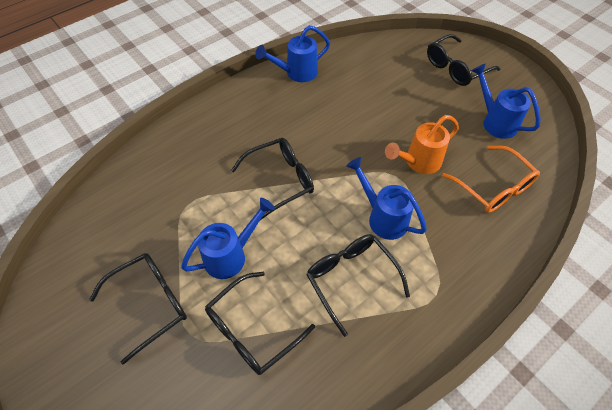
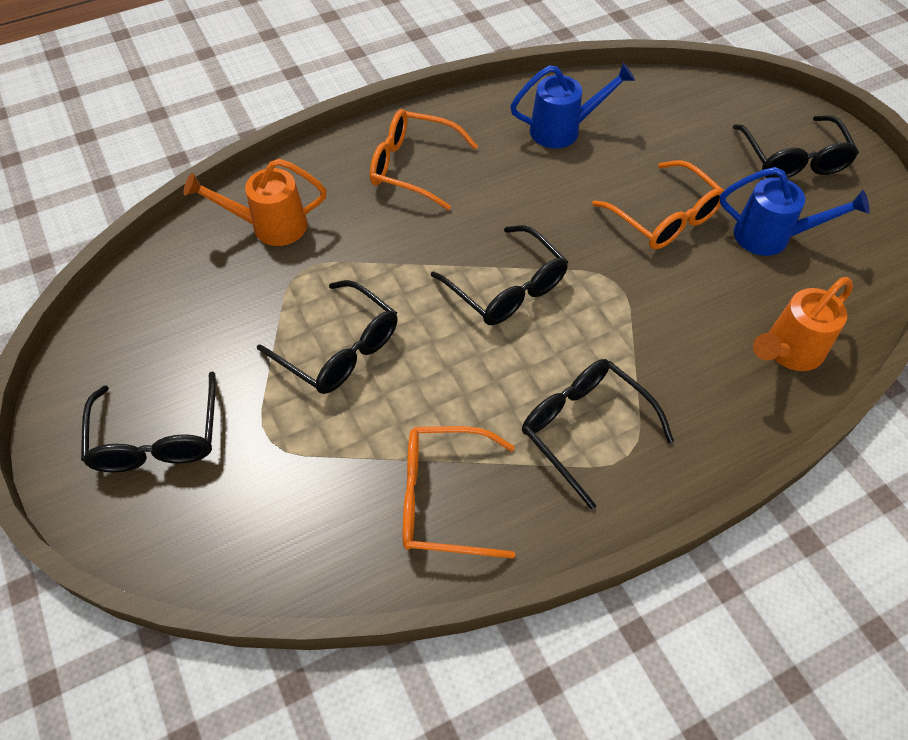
blue watering can: [181,198,275,279] [255,25,330,82] [346,157,427,240] [471,64,540,139] = 4 -> [510,63,635,148] [720,167,870,256] = 2
orange glasses: [442,146,540,213] = 1 -> [370,109,478,210] [403,426,515,558] [592,160,725,249] = 3
orange watering can: [385,115,459,174] = 1 -> [183,159,327,246] [753,277,853,371] = 2

